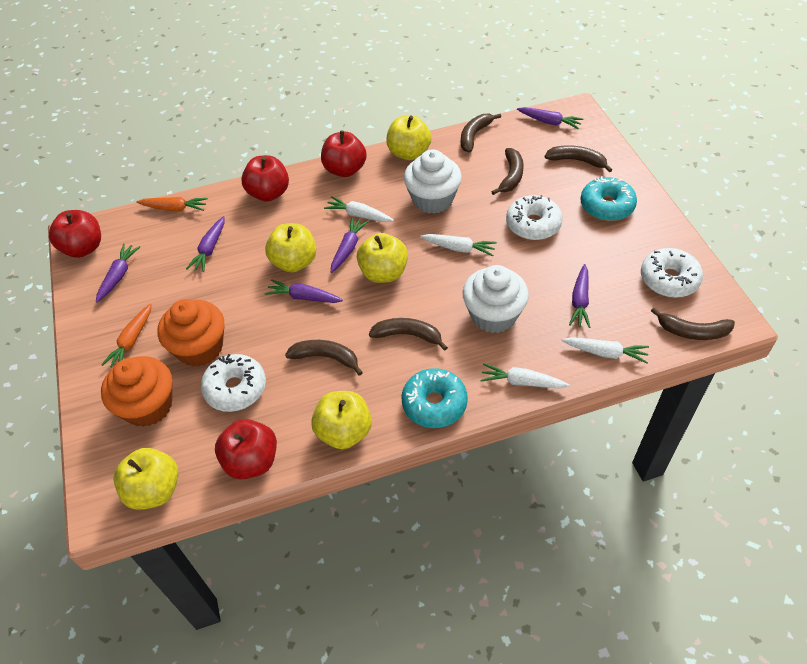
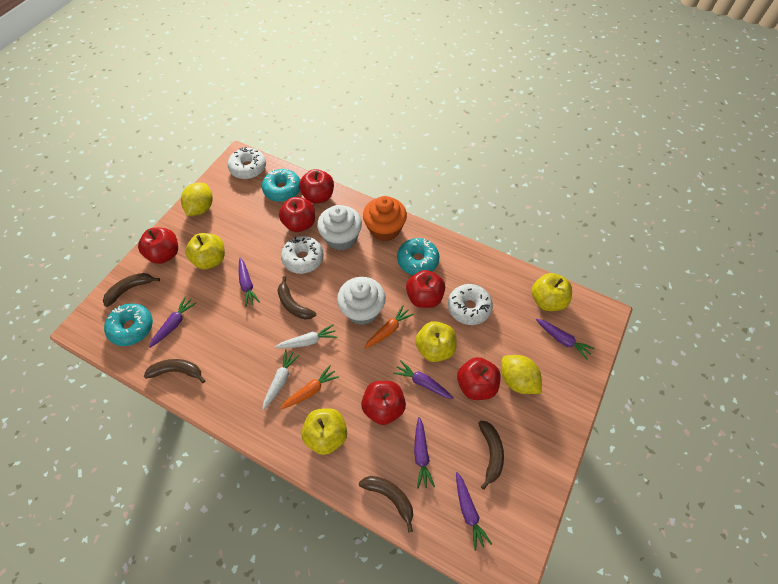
brown banana: [285,340,363,376] [369,318,448,351] [461,114,501,153] [492,148,524,195] [545,145,612,172] [651,308,735,340] = 6 -> [103,273,160,307] [144,359,206,383] [277,276,316,320] [359,476,413,532] [478,420,504,490] = 5
orange cupcake: [101,356,172,427] [157,299,224,367] = 2 -> [363,196,407,241] = 1
red apple: [49,210,101,258] [215,419,277,479] [241,155,289,202] [321,131,367,177] = 4 -> [138,228,178,264] [279,197,315,232] [299,169,334,204] [361,381,406,425] [406,270,445,308] [457,357,501,400] = 6
turquoise donut: [402,368,468,428] [580,176,637,221] = 2 -> [104,303,153,346] [262,169,300,202] [397,238,440,275] = 3
white carrot: [324,196,394,222] [420,234,497,256] [480,363,570,388] [561,337,649,364] = 4 -> [262,350,300,410] [275,324,337,348] = 2
yellow apple: [113,448,179,510] [265,223,316,272] [311,391,372,449] [357,233,408,283] [386,115,431,160] = 5 -> [185,233,225,270] [301,408,347,455] [415,321,457,362] [532,273,572,311] = 4
yellow lemon: none = 0 -> [181,183,213,216] [501,355,542,394] = 2

